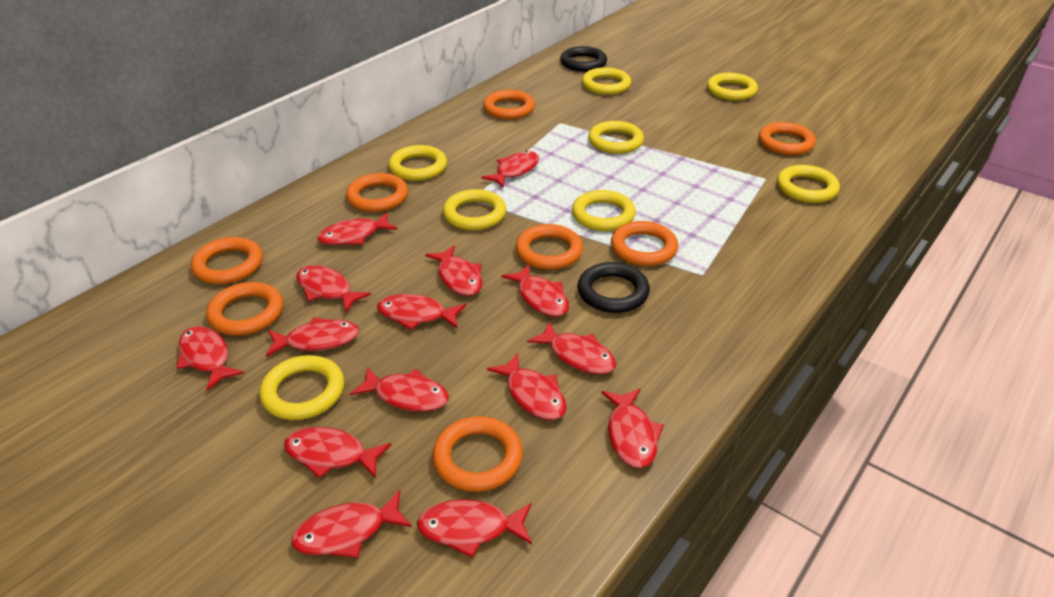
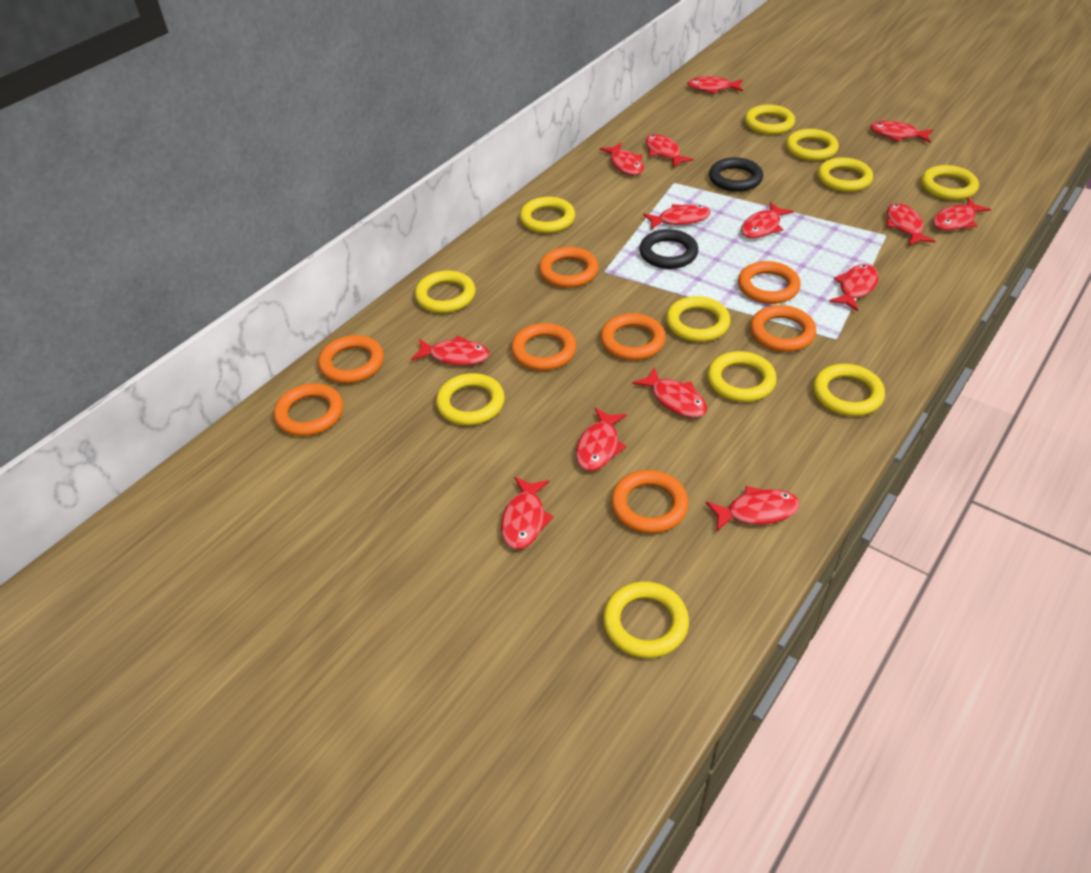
red fish: [177,326,244,390] [266,317,359,357] [284,427,391,479] [291,490,412,558] [296,265,371,312] [317,213,398,245] [350,367,449,412] [377,294,466,330] [417,499,532,558] [425,245,482,296] [481,151,539,188] [487,353,567,420] [501,264,569,317] [527,322,616,374] [601,388,664,468] = 15 -> [411,336,489,365] [501,477,554,549] [576,408,627,471] [600,143,644,175] [632,367,707,418] [643,204,711,230] [646,134,694,167] [687,76,743,94] [706,486,800,531] [741,202,793,239] [829,264,879,311] [870,121,933,143] [886,203,935,246] [933,198,991,231] = 14
yellow ring: [260,355,344,420] [388,145,447,181] [443,189,506,230] [572,190,636,231] [582,67,631,95] [588,121,644,154] [707,73,758,101] [777,165,840,203] = 8 -> [415,270,475,313] [436,373,505,425] [520,197,575,233] [603,581,689,658] [666,296,730,342] [707,351,777,402] [745,105,795,135] [786,129,839,161] [813,364,885,416] [818,157,873,192] [921,165,979,200] = 11

